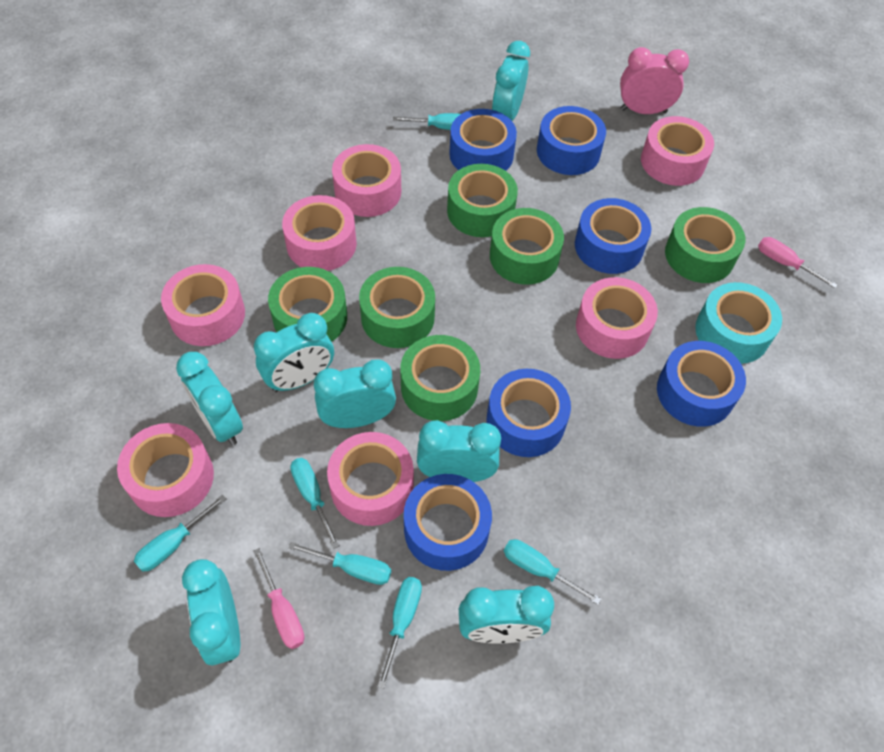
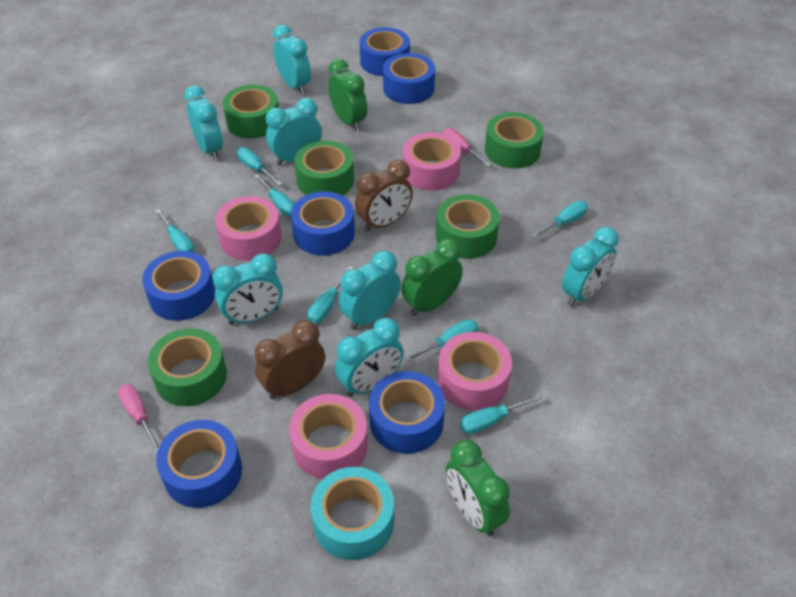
brown clock: none = 0 -> [255,320,325,399] [355,160,413,232] = 2
green clock: none = 0 -> [328,59,367,131] [401,239,463,316] [446,440,510,536] = 3
green tape: [268,267,347,342] [359,267,435,348] [400,335,480,421] [447,164,518,237] [490,208,564,285] [665,207,745,283] = 6 -> [148,328,227,406] [223,85,279,139] [294,140,354,195] [436,194,500,259] [485,112,544,169] = 5
pink clock: [620,47,689,114] = 1 -> none = 0
pink tape: [117,423,214,517] [161,264,245,346] [282,195,357,271] [327,432,414,526] [332,144,401,217] [576,277,658,359] [641,116,714,186] = 7 -> [215,196,282,261] [289,394,368,479] [403,132,461,191] [438,332,512,410] = 4
turquoise screwdriver: [134,495,226,572] [289,542,391,585] [290,458,340,549] [378,577,422,688] [393,113,460,130] [504,539,601,605] = 6 -> [155,209,194,252] [237,147,282,186] [254,174,295,217] [308,266,354,324] [404,320,478,362] [460,394,542,434] [531,201,588,238] = 7

